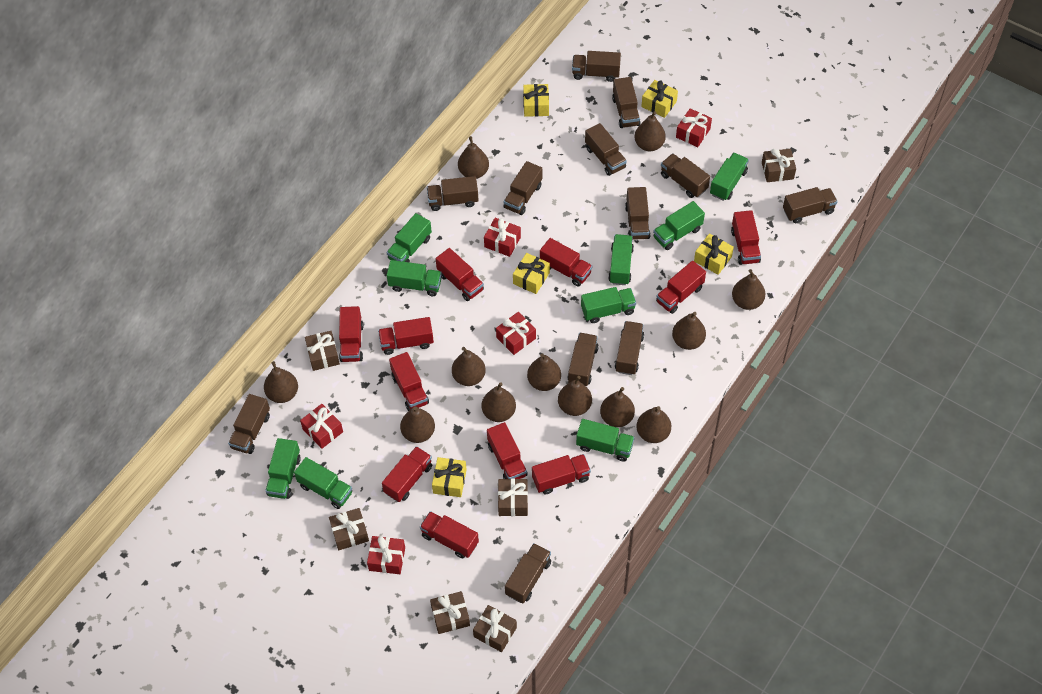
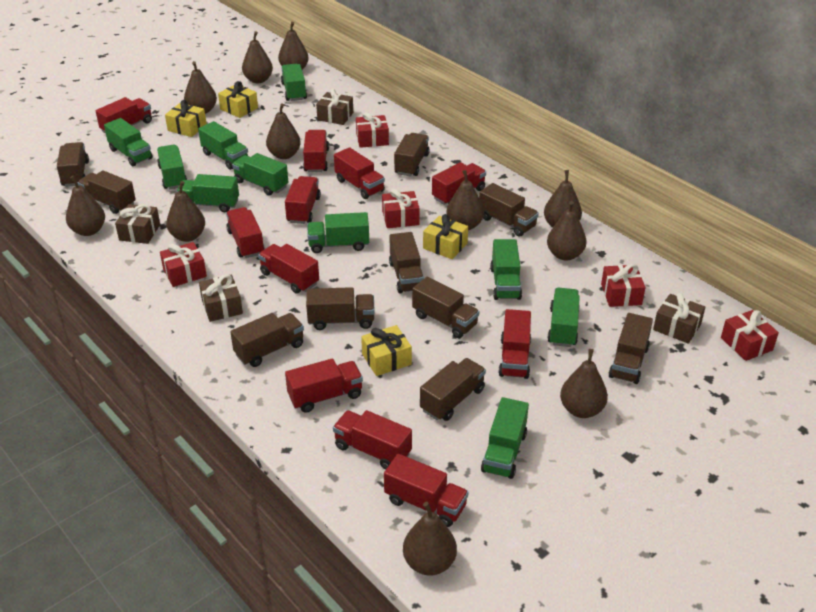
brown gift: [305,331,340,371] [329,508,369,550] [430,591,470,634] [473,605,517,652] [498,479,528,516] [762,149,796,182] = 6 -> [115,204,160,244] [199,274,243,322] [316,89,353,125] [653,293,705,344] = 4
brown pear: [264,361,298,403] [400,406,435,443] [452,347,486,386] [458,136,489,179] [482,382,516,422] [527,353,561,391] [558,376,592,416] [600,387,635,427] [634,111,666,151] [637,406,671,443] [672,312,706,350] [732,269,765,310] = 12 -> [66,176,105,236] [166,181,205,242] [184,61,217,114] [242,31,273,83] [266,103,301,159] [278,22,309,70] [403,502,457,576] [446,170,484,230] [544,170,582,228] [547,201,587,261] [560,349,608,418] = 11
brown truck: [228,394,270,454] [427,176,479,211] [504,161,542,215] [505,543,551,603] [568,333,599,386] [572,51,621,82] [585,123,627,176] [612,77,640,128] [615,321,644,375] [625,187,651,240] [661,153,710,198] [783,187,838,223] = 12 -> [57,142,89,187] [77,170,136,214] [230,313,304,367] [306,287,375,330] [389,232,424,294] [394,133,430,176] [412,277,479,338] [420,358,486,421] [479,183,539,237] [609,313,653,384] = 10
green truck: [265,438,301,499] [294,457,352,509] [387,213,432,262] [387,260,442,296] [576,419,635,462] [581,287,636,323] [608,234,634,285] [653,201,705,250] [710,152,749,201] = 9 -> [104,118,153,166] [157,145,187,189] [176,174,239,212] [198,121,248,170] [232,153,288,196] [281,64,307,101] [307,212,369,253] [481,397,529,479] [490,239,522,300] [547,287,580,347] = 10
yellow gift: [432,457,467,497] [513,253,550,294] [523,84,549,117] [641,80,678,118] [694,234,734,275] = 5 -> [165,100,206,137] [218,81,258,118] [361,325,412,376] [423,214,468,259] = 4

